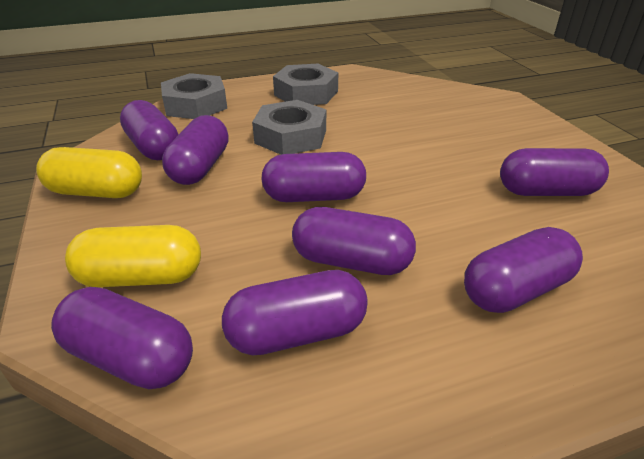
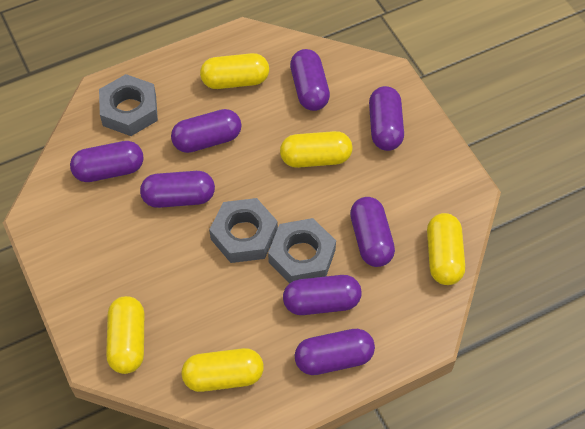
yellow capsule: [36,147,142,198] [65,225,201,287] = 2 -> [106,296,144,374] [182,348,264,392] [200,53,269,89] [280,131,352,168] [427,213,465,285] = 5

